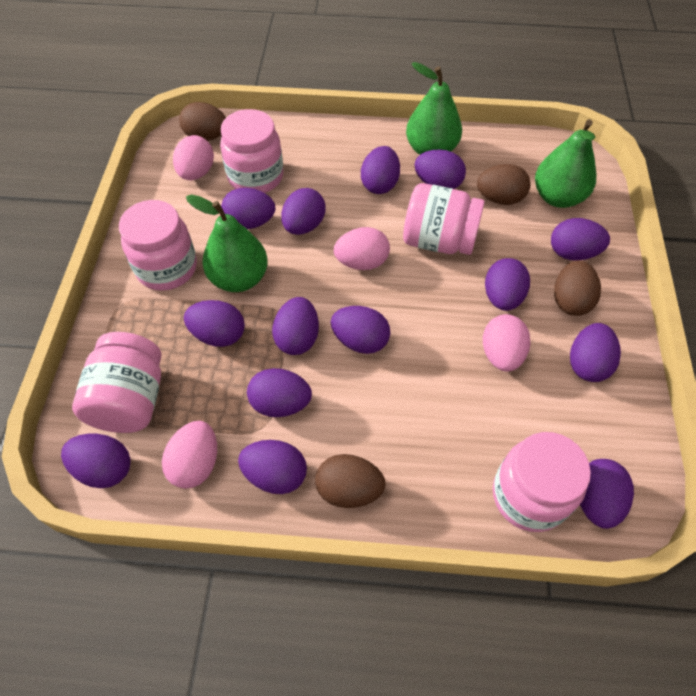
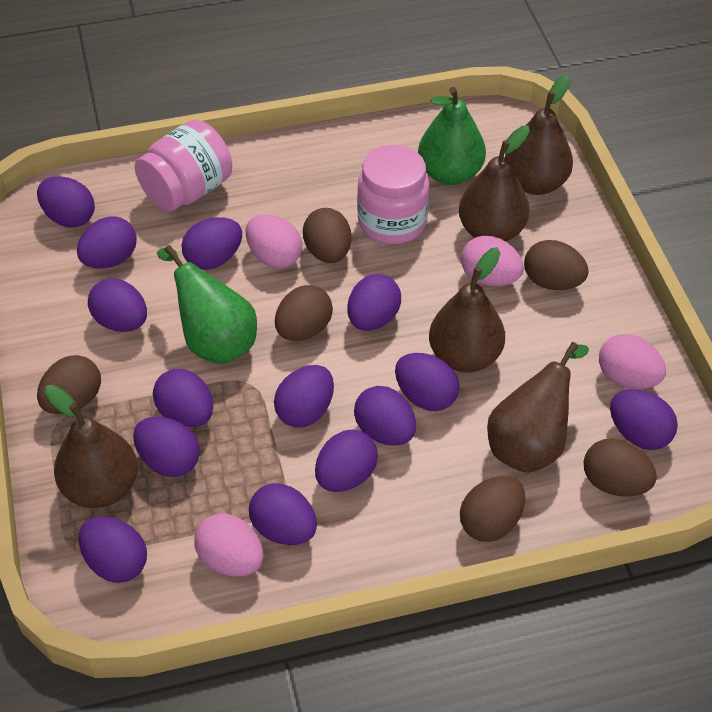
brown egg: [179,102,226,141] [315,454,386,508] [477,164,531,205] [554,260,601,316] = 4 -> [37,355,101,414] [275,285,333,341] [303,208,351,263] [460,476,525,542] [524,240,589,290] [584,438,657,497] = 6
brown pear: none = 0 -> [45,385,138,508] [429,247,505,373] [459,126,530,242] [487,342,589,473] [505,75,573,195] = 5
green pear: [186,194,268,292] [406,62,462,155] [535,119,596,208] = 3 -> [157,245,257,364] [418,87,486,185] = 2
pink jar: [72,332,161,433] [119,200,197,291] [220,109,283,193] [403,183,485,255] [493,432,591,532] = 5 -> [135,119,232,212] [357,145,430,244] = 2

